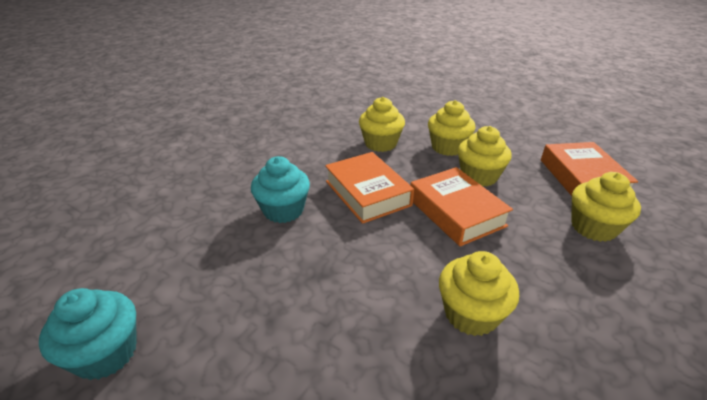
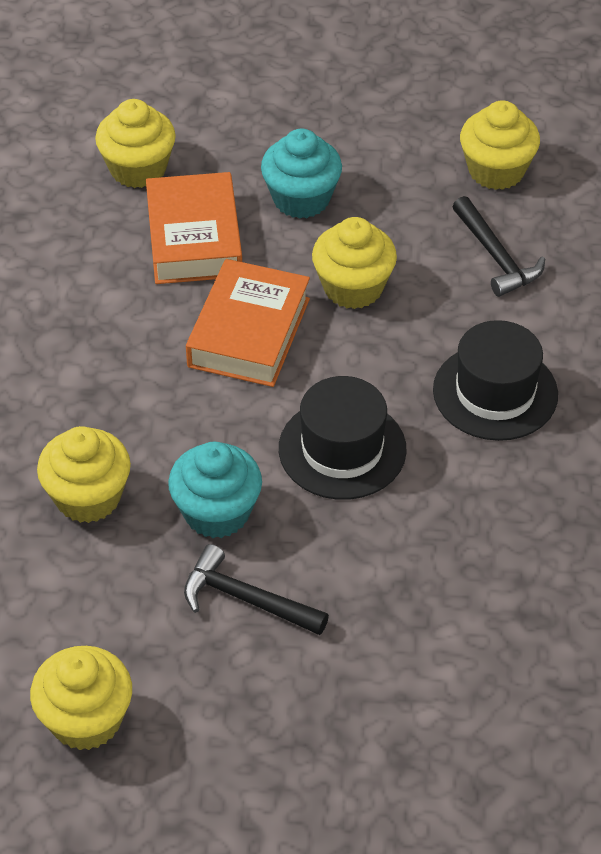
black hammer: none = 0 -> [184,544,329,635] [452,196,545,297] = 2
black hat: none = 0 -> [279,376,407,500] [433,320,558,441] = 2
orange book: [325,152,414,224] [410,167,513,246] [541,142,638,196] = 3 -> [146,172,242,284] [186,259,310,387] = 2

